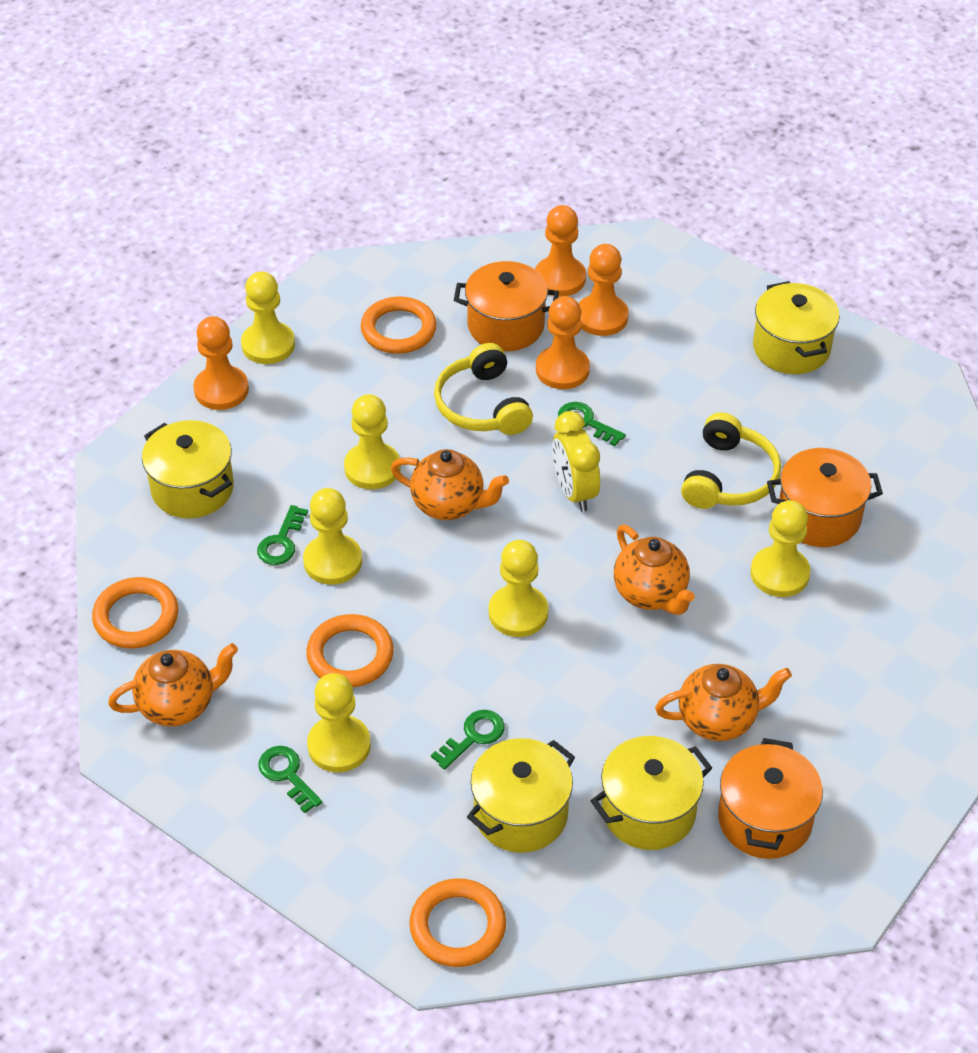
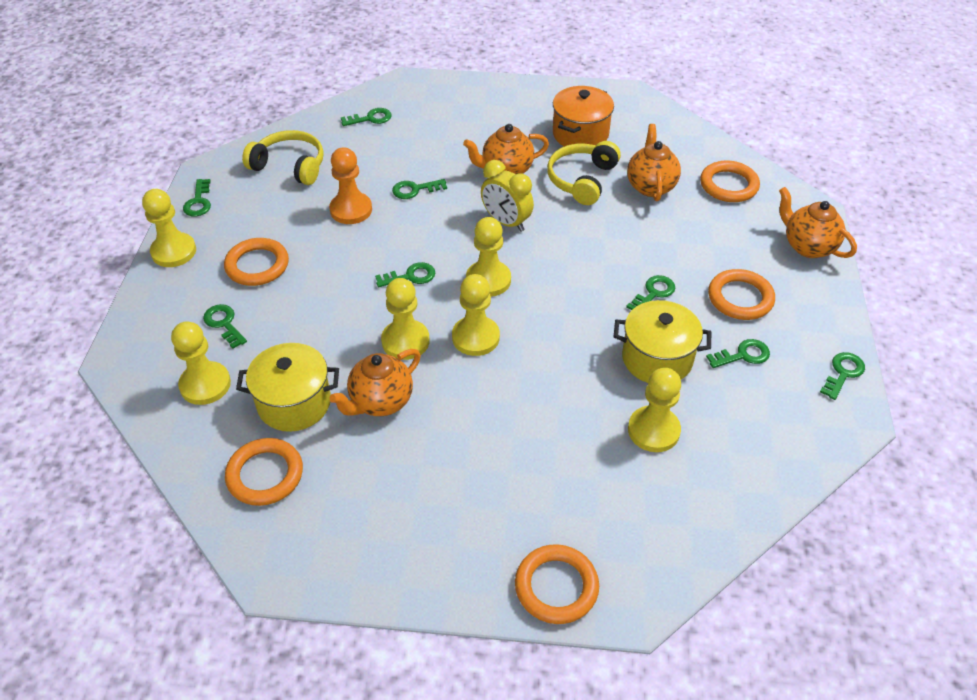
green key: [257,505,308,565] [258,746,322,813] [431,710,505,770] [558,402,626,446] = 4 -> [183,179,211,216] [203,304,247,349] [341,108,392,126] [375,262,435,287] [392,179,447,199] [626,275,675,310] [706,339,770,368] [820,352,865,400] = 8
orange pawn: [193,316,249,410] [535,205,586,297] [536,296,590,389] [579,244,629,336] = 4 -> [329,147,372,224] = 1
orange pot: [454,261,559,351] [718,738,823,859] [767,448,883,547] = 3 -> [553,86,614,147] = 1
orange ring: [92,577,178,649] [306,614,394,687] [361,296,437,354] [409,878,506,967] = 4 -> [224,238,289,286] [225,438,303,506] [515,544,599,624] [700,161,760,202] [708,269,775,320] = 5
yellow pot: [142,420,234,518] [467,738,575,853] [591,736,712,850] [753,281,840,374] = 4 -> [236,343,339,432] [614,300,711,383] = 2

